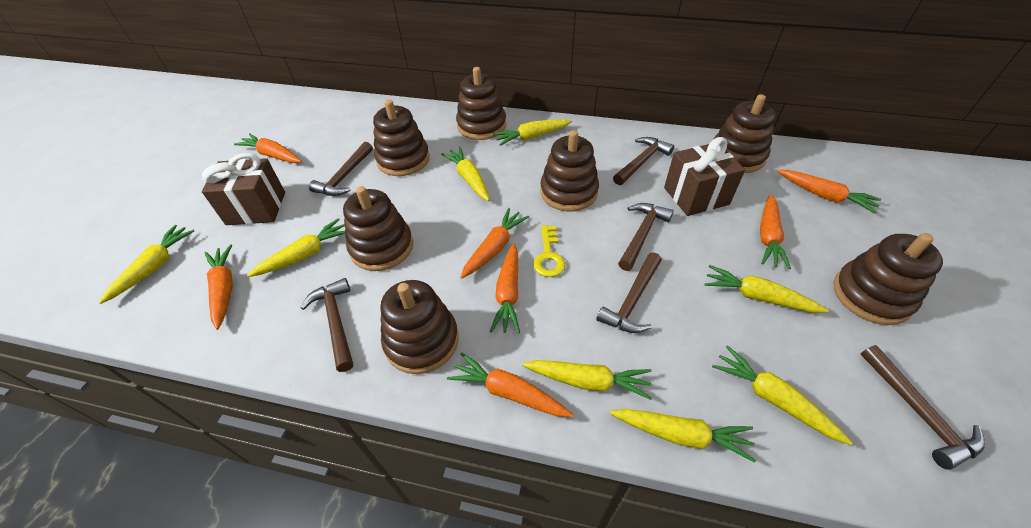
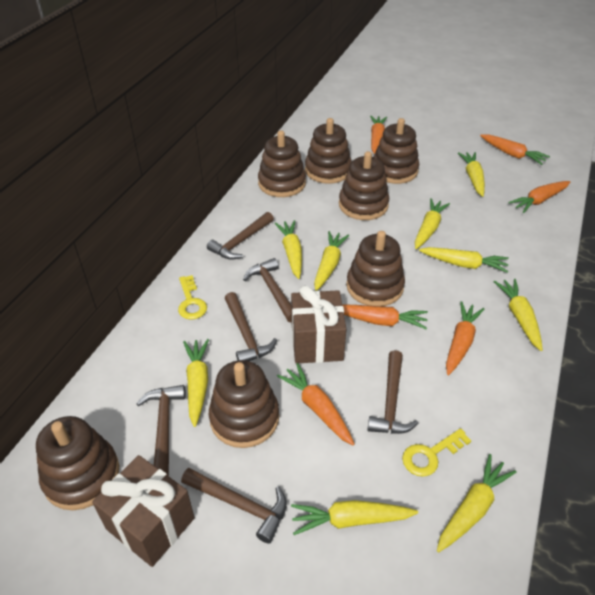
orange carrot: [204,244,233,330] [234,133,302,163] [447,353,573,417] [460,208,529,279] [490,243,520,333] [760,194,791,269] [777,170,881,214] = 7 -> [277,363,354,445] [342,304,428,330] [370,116,387,154] [446,301,485,376] [480,134,550,165] [509,181,570,213] = 6
yellow carrot: [99,225,194,304] [247,218,345,277] [441,147,490,201] [493,119,572,146] [522,360,652,400] [610,409,756,463] [705,265,829,313] [712,345,852,445] = 8 -> [183,339,209,427] [275,220,302,279] [291,500,418,535] [314,231,349,291] [415,198,450,249] [419,247,509,273] [437,454,517,552] [458,152,485,197] [494,279,543,351] = 9
yellow key: [533,225,565,277] = 1 -> [178,275,207,320] [402,428,471,477] = 2

